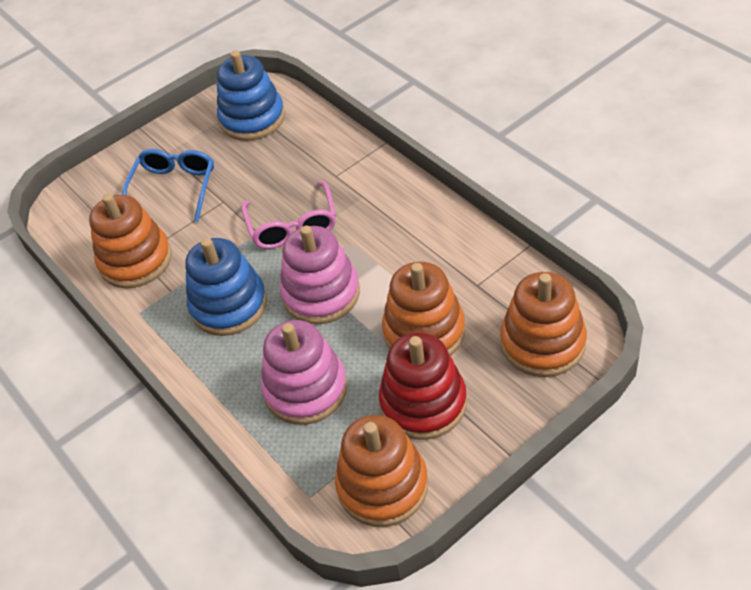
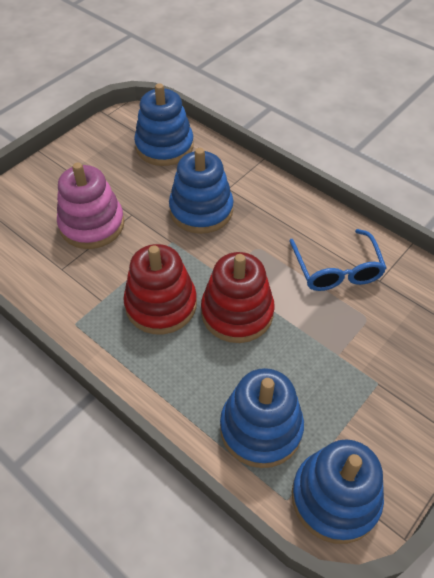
blue stacking toy: [185,238,267,336] [217,51,285,141] = 2 -> [134,83,194,166] [169,148,233,234] [220,368,304,468] [292,439,384,544] = 4
orange stacking toy: [89,194,172,288] [335,415,428,527] [382,262,466,356] [500,272,587,377] = 4 -> none = 0
pink glasses: [241,181,336,249] = 1 -> none = 0
pink stacking toy: [261,320,348,425] [280,226,360,325] = 2 -> [57,163,124,249] = 1
red stacking toy: [379,332,467,440] = 1 -> [123,244,197,334] [201,252,275,343] = 2

